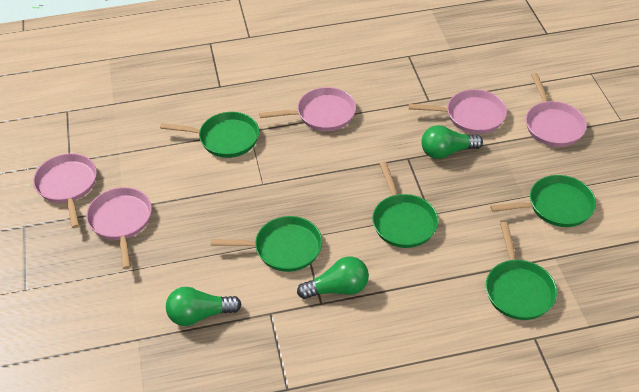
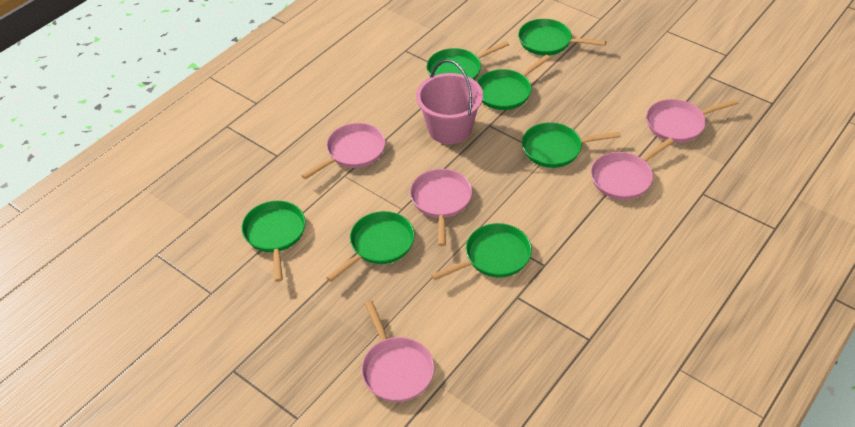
green light bulb: [166,287,242,326] [297,257,369,299] [421,125,483,159] = 3 -> none = 0
green pan: [160,112,259,158] [211,216,322,272] [372,162,439,248] [486,222,557,320] [490,175,596,227] = 5 -> [241,201,306,282] [326,211,415,282] [427,41,509,80] [431,223,532,280] [477,55,550,110] [518,19,607,56] [522,122,621,168] = 7
pink bucket: none = 0 -> [416,60,483,144] = 1

